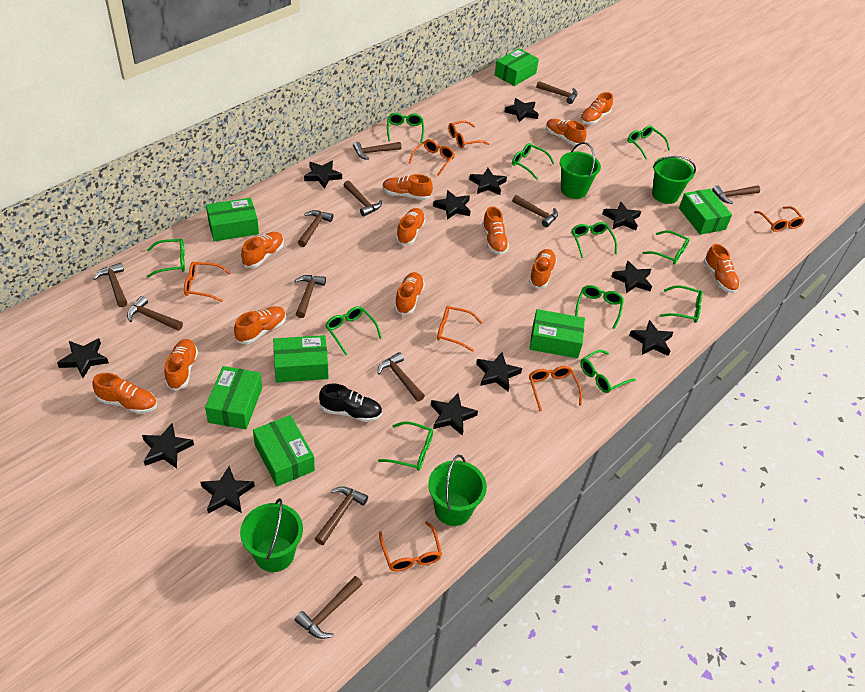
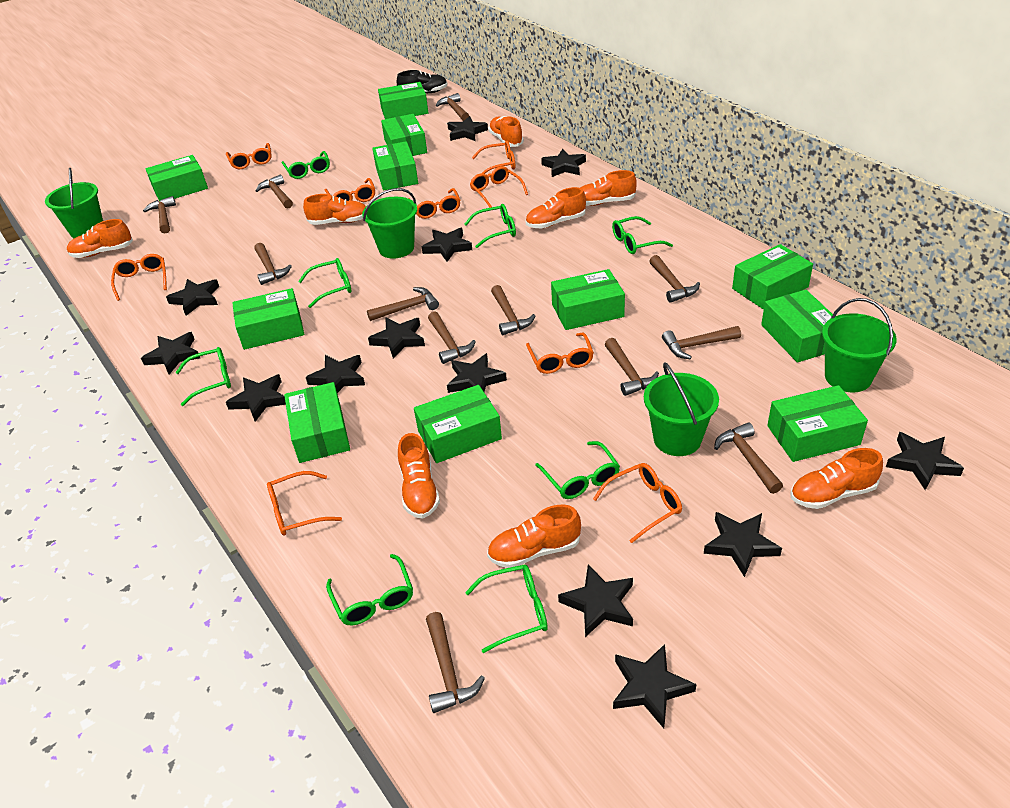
black star: [57,338,109,378] [142,423,194,468] [200,466,255,513] [304,161,342,189] [431,393,478,436] [433,190,471,220] [469,168,507,195] [476,352,522,391] [505,98,539,122] [602,202,641,231] [611,260,652,293] [629,320,674,356] = 12 -> [141,332,200,375] [166,279,219,316] [226,374,286,422] [306,355,365,393] [368,317,425,359] [422,228,472,262] [447,116,488,141] [447,353,507,393] [541,149,586,177] [558,564,633,637] [613,644,696,728] [704,512,782,577] [886,432,964,490] = 13
green box: [205,366,262,429] [206,198,259,241] [253,415,315,487] [273,335,328,383] [495,48,539,86] [529,309,585,359] [679,189,732,235] = 7 -> [146,155,208,201] [232,288,304,350] [284,382,350,463] [372,141,418,191] [378,82,428,119] [381,114,427,156] [414,385,502,463] [551,269,625,330] [732,244,813,310] [761,290,833,363] [767,385,868,462] = 11
green glasses: [147,239,185,278] [325,306,382,355] [378,421,433,471] [387,113,424,143] [512,143,555,180] [572,222,617,258] [575,285,624,329] [580,350,636,393] [627,125,670,159] [642,230,690,265] [660,285,703,323] = 11 -> [176,347,231,406] [282,151,330,179] [298,258,351,308] [326,554,413,625] [464,204,516,248] [465,565,548,653] [535,441,620,499] [612,216,673,254] = 8
orange glasses: [184,262,231,302] [379,521,442,571] [409,139,455,176] [437,306,482,352] [448,121,489,148] [529,366,582,411] [754,206,805,232] = 7 -> [111,254,167,301] [226,143,272,169] [267,471,342,536] [325,178,375,202] [408,188,460,219] [470,166,528,208] [472,141,515,174] [526,333,594,374] [593,463,682,543] = 9
orange shoe: [92,373,157,414] [164,339,198,391] [234,306,286,344] [241,232,284,268] [382,174,433,200] [394,272,425,315] [396,208,426,245] [482,206,509,255] [529,249,557,289] [546,119,587,146] [580,92,613,125] [704,244,740,293] = 12 -> [67,219,133,258] [303,194,366,225] [398,433,440,519] [487,505,581,568] [488,116,524,147] [526,187,586,228] [580,170,637,206] [790,448,883,509] = 8

